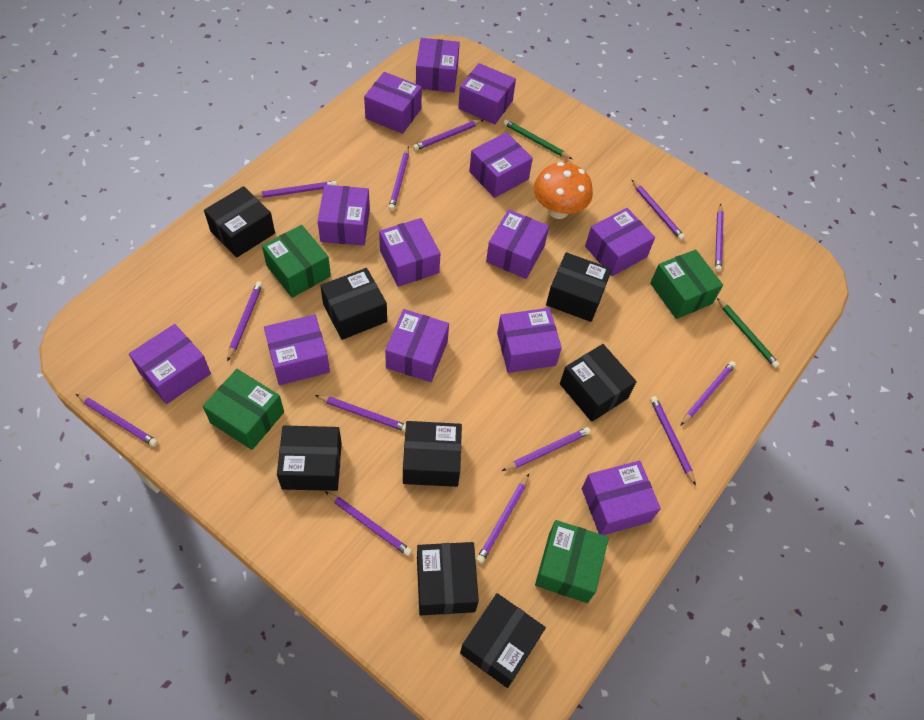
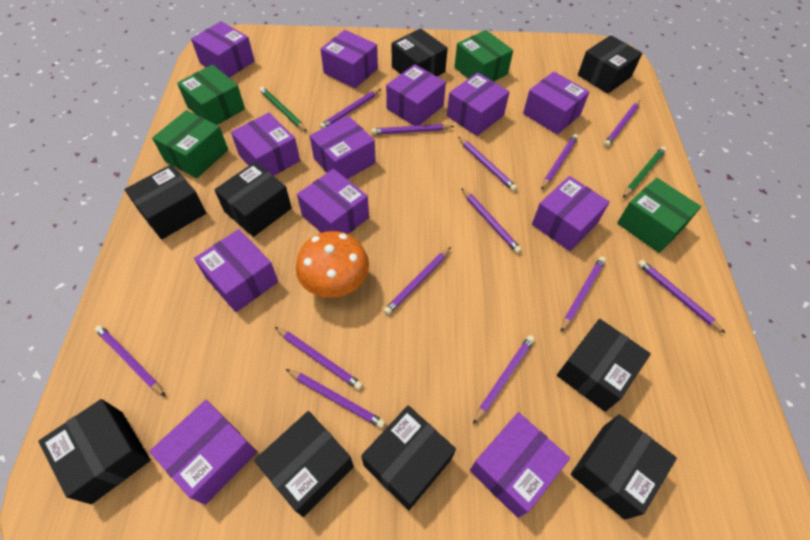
black box: [204,186,275,258] [277,426,342,491] [320,268,387,340] [403,421,462,487] [417,542,479,615] [460,593,546,688] [546,252,612,322] [560,344,637,422] = 8 -> [38,399,151,504] [124,164,206,240] [214,162,292,237] [254,411,354,517] [361,405,456,511] [392,28,448,76] [557,319,651,412] [571,414,677,520] [578,35,642,94] = 9
purple box: [129,324,211,404] [264,314,330,385] [318,185,370,245] [364,72,422,134] [379,218,441,287] [385,309,449,382] [416,38,460,92] [458,63,516,124] [469,132,533,198] [486,209,549,279] [497,308,562,373] [582,461,661,535] [585,208,655,276] = 13 -> [149,400,257,505] [191,21,255,78] [194,229,278,312] [231,113,300,176] [297,169,369,234] [310,116,376,179] [321,30,378,88] [386,64,446,126] [447,73,510,136] [470,412,570,518] [523,71,589,135] [532,176,609,251] = 12

